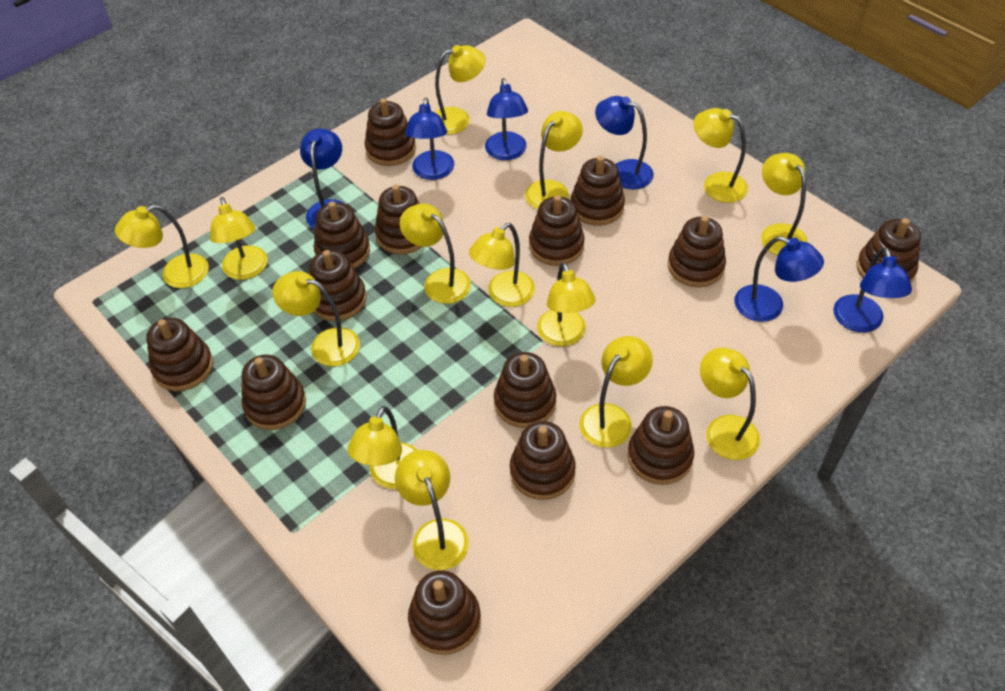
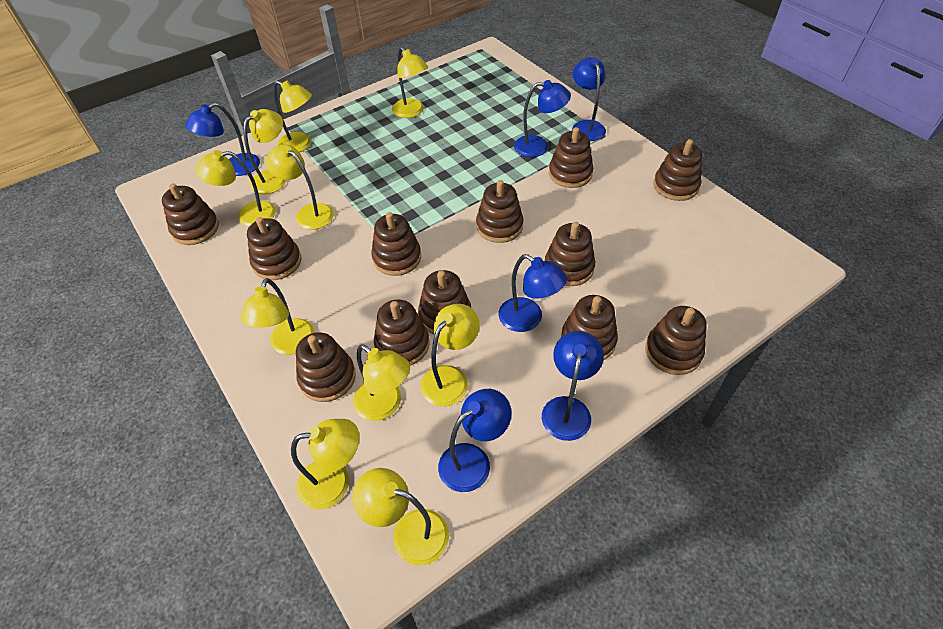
brown stacking toy: [146,318,213,391] [242,354,306,430] [309,250,367,321] [314,201,370,269] [364,98,416,166] [375,184,422,254] [408,570,481,655] [494,352,556,428] [510,421,576,500] [529,195,585,266] [571,156,625,226] [628,406,694,485] [668,216,726,287] [857,218,921,283] = 14 -> [162,183,219,245] [247,217,302,280] [296,332,356,402] [371,212,421,276] [374,299,430,366] [418,270,471,335] [476,180,524,243] [545,222,595,286] [549,127,593,188] [561,295,618,360] [645,306,707,375] [653,139,702,201] = 12
yellow lamp: [115,205,209,288] [210,197,268,280] [273,271,360,367] [347,406,418,489] [395,450,469,570] [400,203,471,304] [434,45,485,134] [469,223,535,307] [525,111,583,209] [537,262,596,346] [579,336,653,448] [694,108,748,203] [700,348,760,460] [761,153,808,256] = 14 -> [195,150,276,227] [240,278,315,355] [243,109,286,194] [266,144,334,230] [273,81,312,152] [291,419,359,509] [352,468,449,565] [353,344,410,421] [392,47,428,118] [421,304,480,406] = 10

